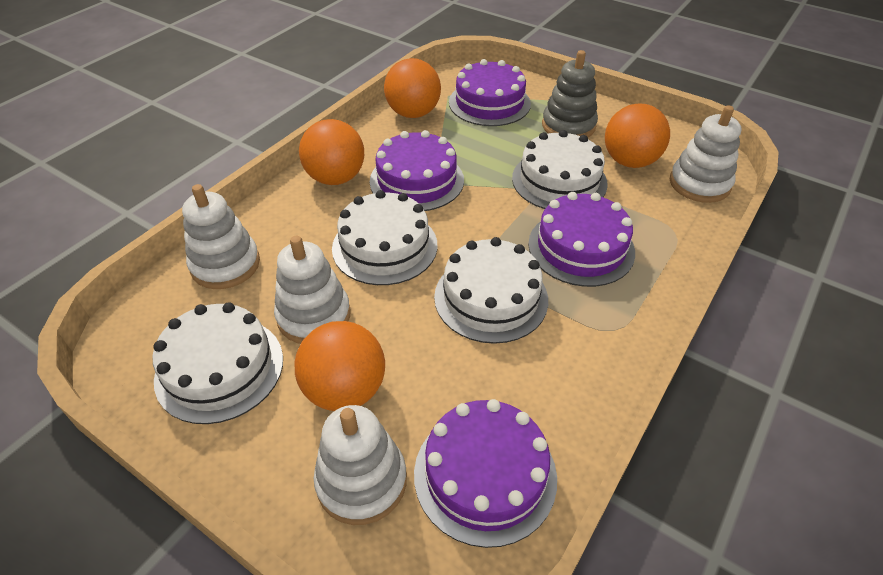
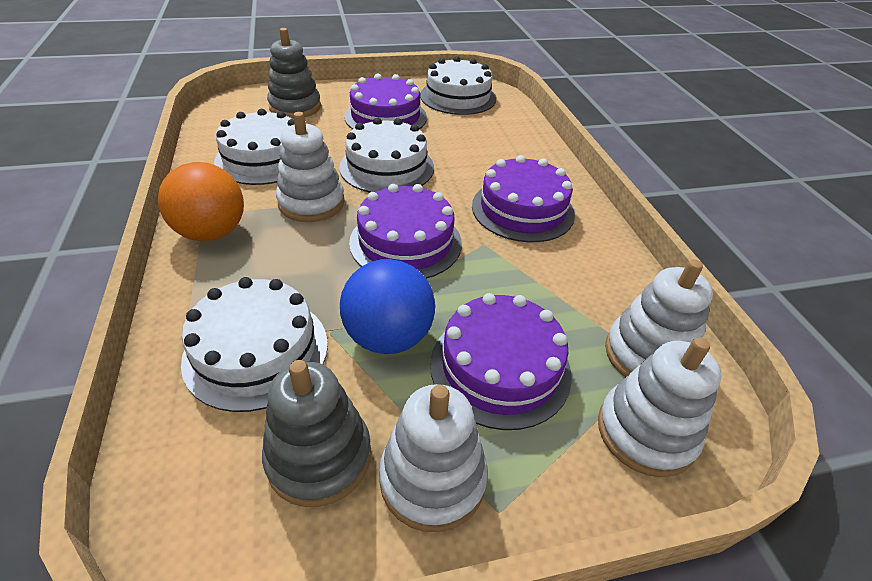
blue ball: none = 0 -> [340,259,435,354] = 1
grey stacking toy: [542,50,598,137] = 1 -> [262,360,371,507] [267,28,321,119] = 2
orange ball: [295,321,385,411] [299,119,364,185] [384,58,441,118] [605,103,670,168] = 4 -> [158,162,244,241] = 1

